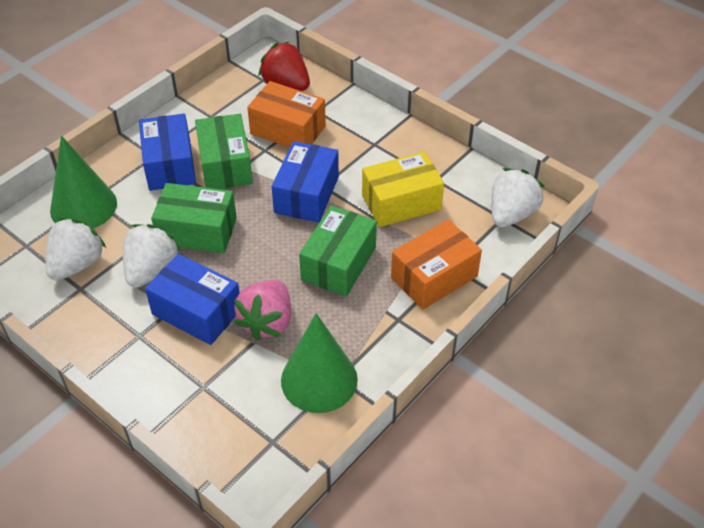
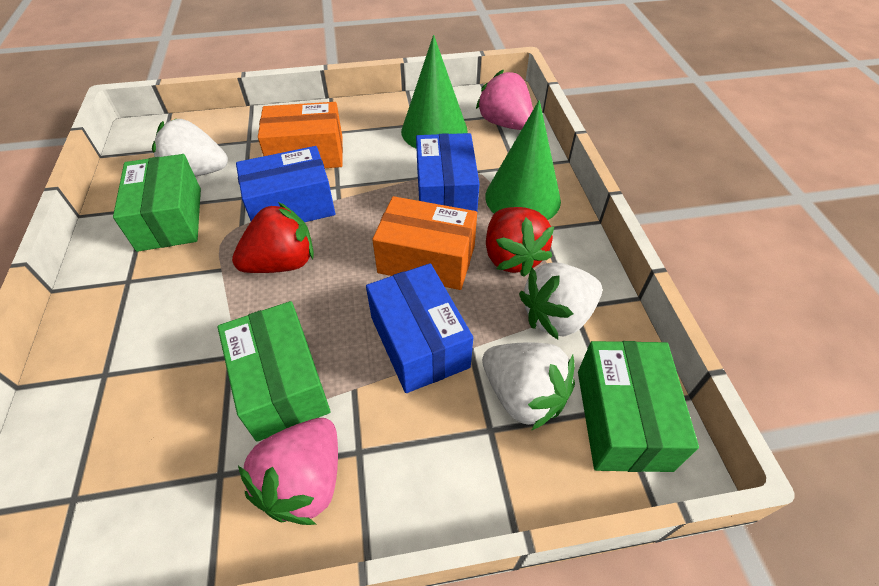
pink strawberry: [234,280,291,341] = 1 -> [238,418,338,525] [476,70,533,130] = 2
red strawberry: [259,41,310,91] = 1 -> [232,202,314,273] [486,207,554,277] = 2
yellow box: [362,152,444,227] = 1 -> none = 0

